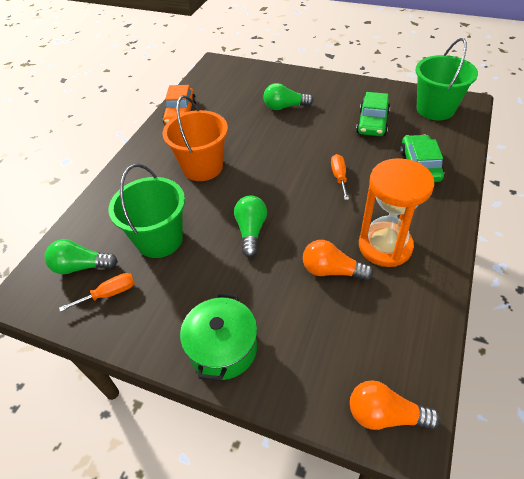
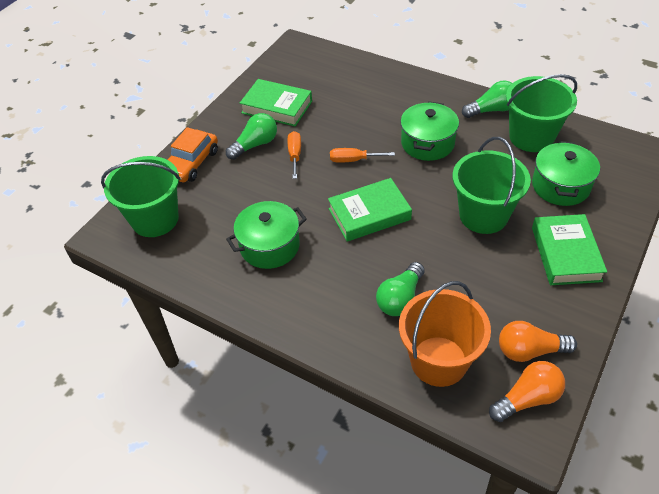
green book: none = 0 -> [240,79,312,126] [328,178,412,242] [532,214,607,285] = 3
green bucket: [108,164,185,258] [415,38,478,120] = 2 -> [101,156,181,237] [452,137,531,234] [506,74,577,152] = 3
green car: [356,92,390,136] [400,135,444,182] = 2 -> none = 0
green pot: [180,293,257,381] = 1 -> [226,201,307,269] [400,101,459,161] [532,141,600,206] = 3
orange hourglass: [359,158,435,267] = 1 -> none = 0

